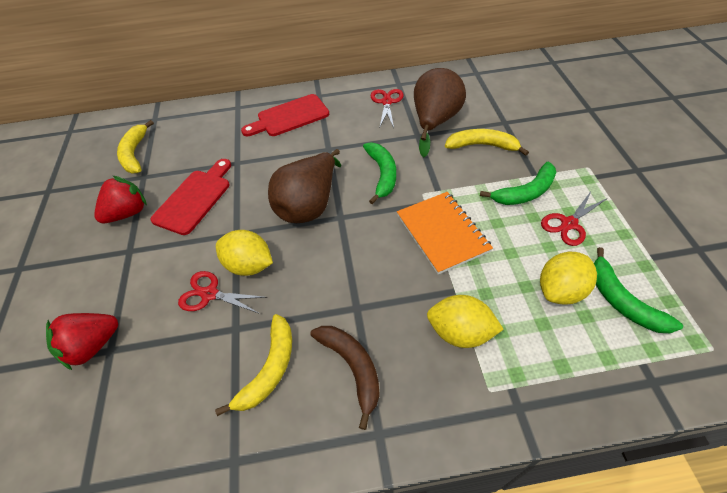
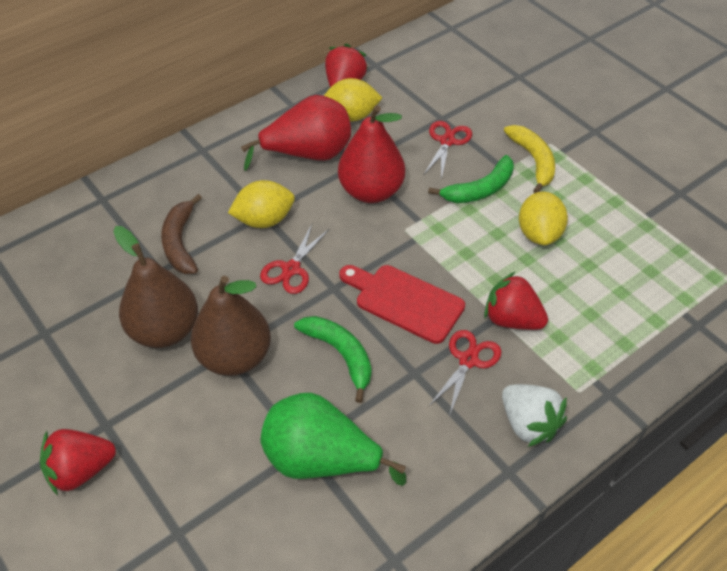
green banana: [363,142,396,204] [480,162,556,205] [594,247,683,333] = 3 -> [294,316,371,403] [428,155,514,203] = 2
green pear: none = 0 -> [260,393,406,486] = 1
orange notebook: [397,192,493,274] = 1 -> none = 0
red cutting board: [150,159,231,235] [241,94,329,136] = 2 -> [339,265,465,344] = 1
red pear: none = 0 -> [241,95,351,171] [338,105,405,203] = 2
red strawberry: [46,313,118,370] [94,176,147,223] = 2 -> [40,429,116,495] [325,44,368,87] [484,271,548,330] = 3
white strawberry: none = 0 -> [502,384,567,447] = 1
yellow banana: [117,120,154,173] [215,314,292,416] [445,129,529,156] = 3 -> [504,125,555,193] = 1

